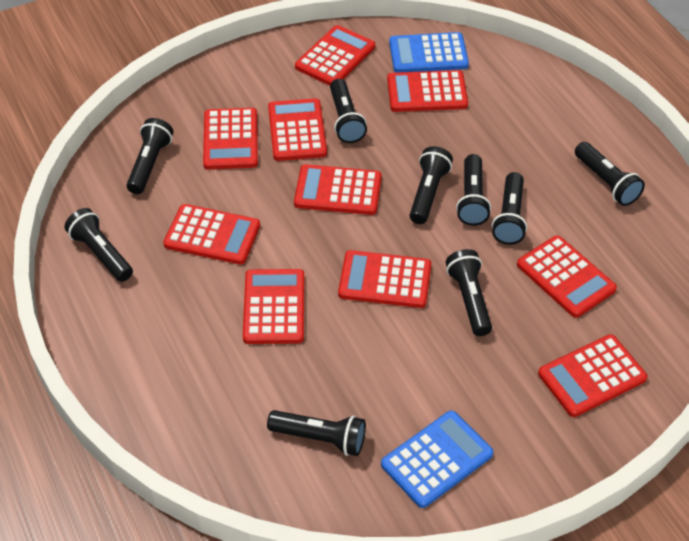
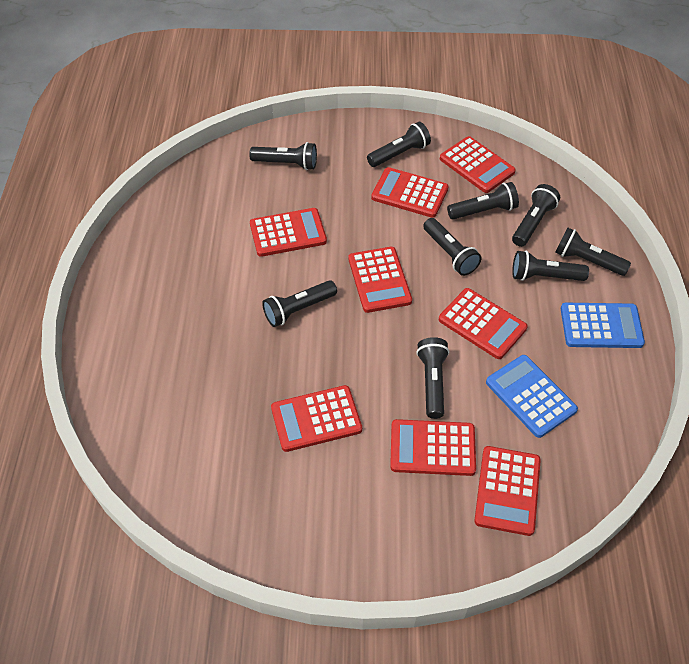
red calculator: [163,204,260,265] [203,108,258,170] [243,269,304,344] [268,98,327,161] [294,164,382,215] [295,25,375,86] [338,250,431,308] [387,70,468,112] [517,235,617,318] [538,334,648,417] = 10 -> [250,208,327,257] [271,385,362,452] [349,247,412,313] [371,167,449,218] [390,419,476,476] [439,288,528,359] [440,136,516,193] [474,446,541,536] = 8

